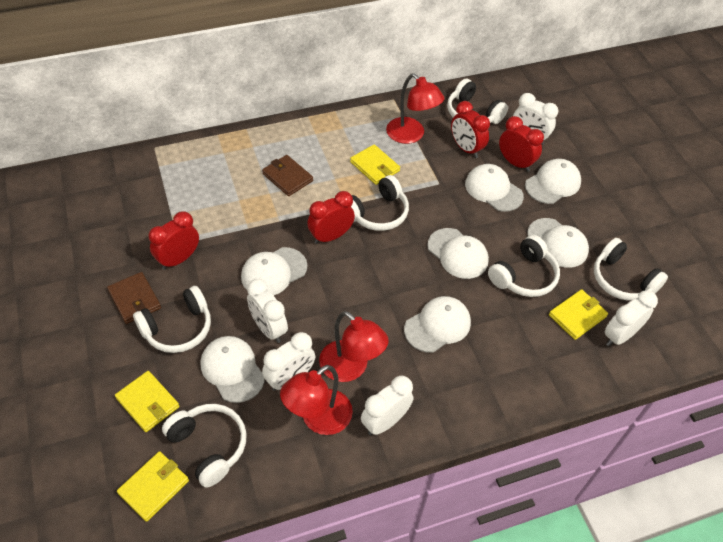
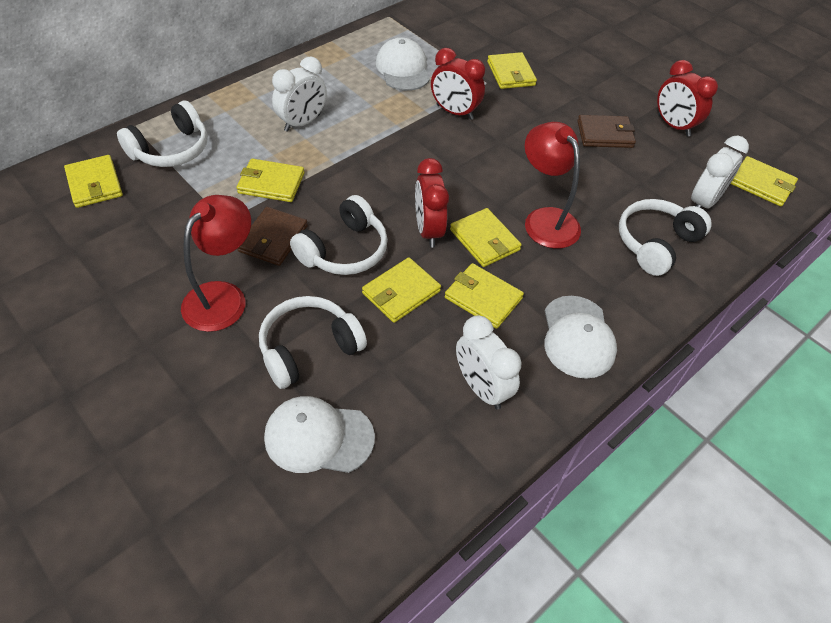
red clock: [148,211,199,270] [307,191,355,244] [451,101,490,158] [499,116,544,172] = 4 -> [415,158,449,248] [431,48,485,120] [657,60,718,137] = 3
red lamp: [280,365,353,435] [319,311,389,382] [386,73,444,144] = 3 -> [181,195,251,332] [525,122,581,249] = 2
white cap: [201,336,265,403] [241,247,307,295] [404,296,471,353] [427,228,489,279] [465,164,524,212] [525,159,581,204] [527,218,589,268] = 7 -> [264,396,375,473] [376,37,430,91] [545,296,617,379] = 3
white clock: [247,279,288,343] [262,332,315,391] [361,376,414,435] [513,93,558,145] [605,290,658,346] = 5 -> [272,56,327,132] [456,316,522,410] [691,135,749,208] = 3
white headphones: [133,286,211,353] [162,404,247,488] [351,175,409,231] [447,79,508,124] [488,235,560,297] [594,238,668,301] = 6 -> [117,101,208,167] [259,296,367,389] [290,195,388,275] [619,199,712,276] = 4
yellow wallet: [115,371,180,432] [117,451,189,522] [350,144,400,185] [549,289,608,340] = 4 -> [64,155,123,208] [237,158,304,202] [362,257,441,323] [445,263,524,329] [450,208,522,267] [487,52,537,89] [730,156,798,206] = 7

